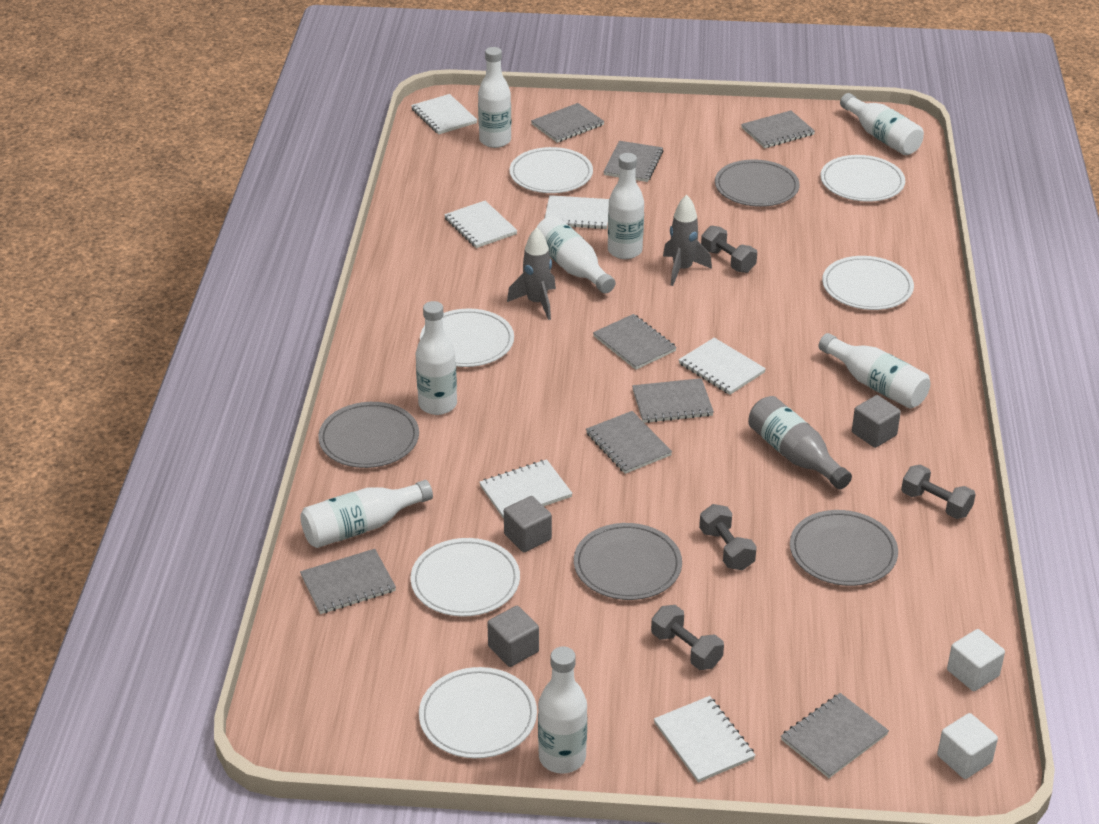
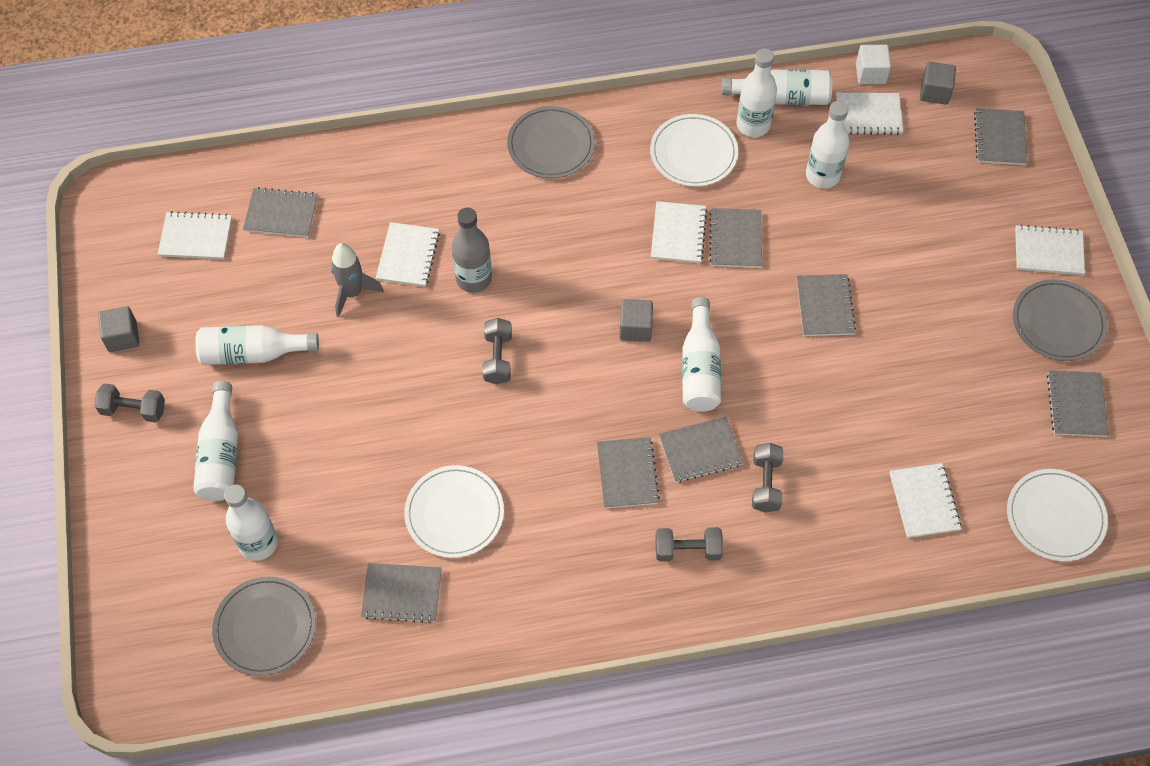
grey plate: [318,402,419,468] [574,523,682,600] [715,159,800,207] [790,510,898,586] = 4 -> [212,577,316,676] [507,106,595,178] [1013,279,1107,361] = 3
grey rocket: [507,227,556,320] [663,195,712,286] = 2 -> [331,243,384,318] = 1
white bottle: [300,480,433,548] [416,301,457,415] [478,47,511,148] [537,216,615,294] [538,646,587,774] [608,153,644,259] [819,333,930,408] [840,93,924,155] = 8 -> [193,381,238,501] [195,325,319,365] [224,485,278,561] [682,297,721,412] [722,69,832,105] [736,48,777,137] [806,101,850,189] = 7
white cube: [937,713,998,779] [947,629,1005,691] = 2 -> [856,45,891,84] = 1
white plate: [411,538,520,617] [419,667,537,758] [420,309,514,367] [509,147,593,193] [820,155,905,202] [822,256,914,310] = 6 -> [404,465,504,558] [650,114,738,187] [1007,469,1108,562] = 3

